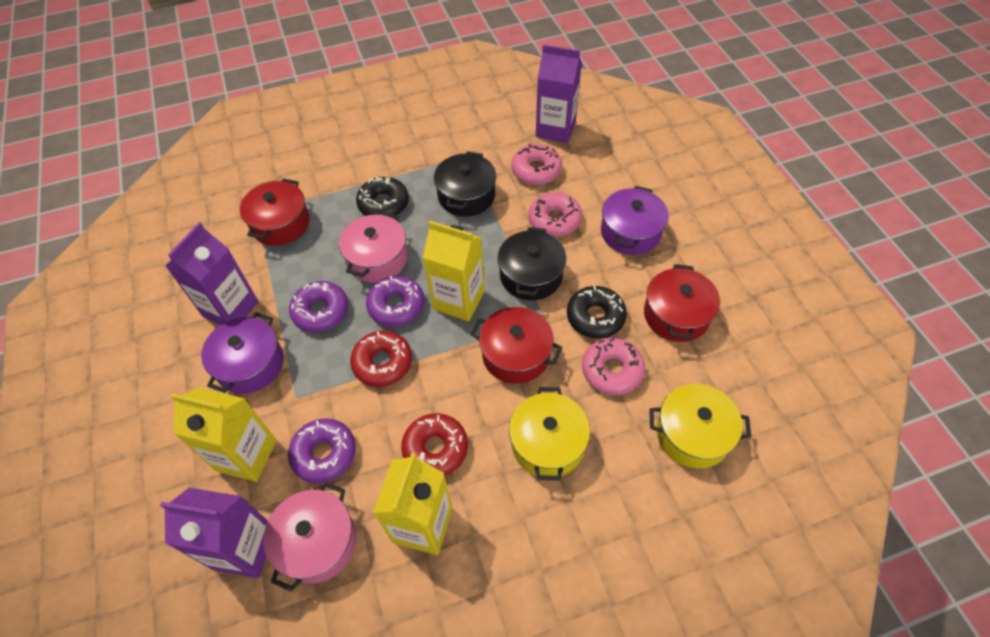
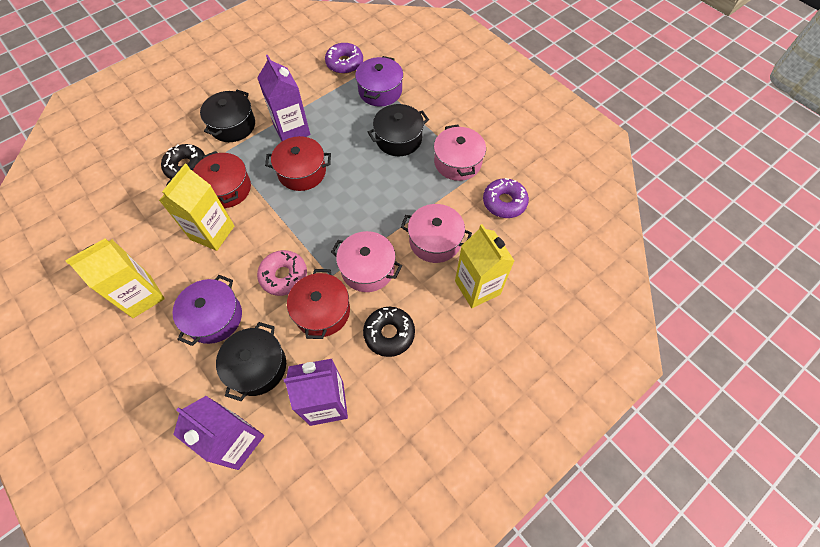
black pot: [434,151,496,217] [497,227,566,300] = 2 -> [200,90,255,142] [216,322,286,401] [368,104,429,156] = 3
pink donut: [511,144,562,185] [529,192,582,237] [582,337,645,395] = 3 -> [257,250,307,296] = 1
pink pot: [263,482,356,592] [339,212,408,283] = 2 -> [331,231,402,292] [401,204,472,263] [434,125,486,181] = 3
purple donut: [288,418,356,483] [289,281,348,333] [366,275,425,327] = 3 -> [325,43,363,74] [483,178,529,218] = 2
red donut: [350,331,412,387] [401,413,468,476] = 2 -> none = 0
yellow pot: [509,387,590,481] [649,384,751,468] = 2 -> none = 0

